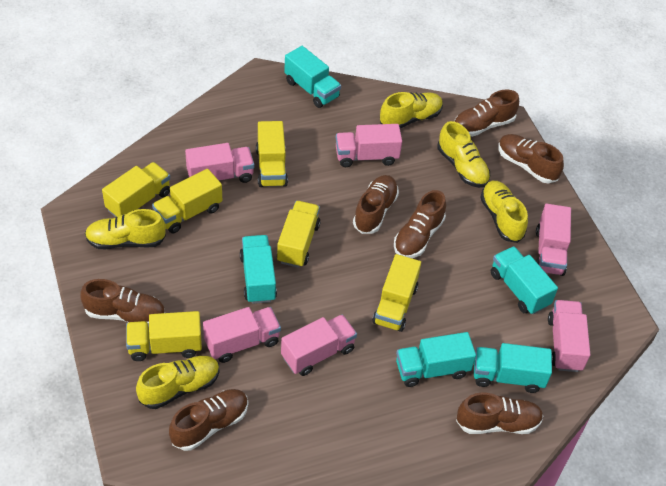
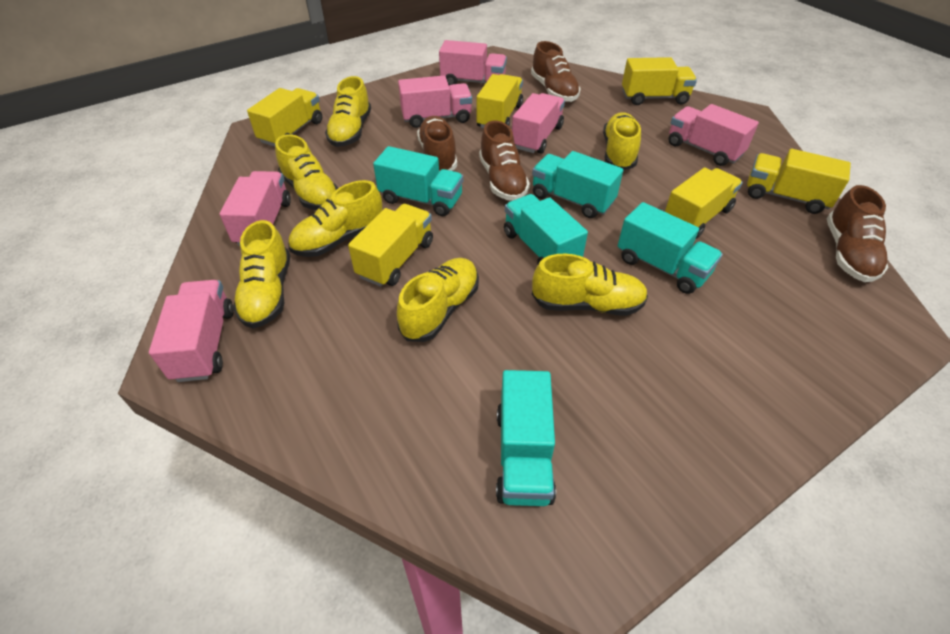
brown shoe: [80,279,165,326] [169,389,248,451] [353,175,399,234] [394,190,446,258] [454,90,519,137] [456,392,543,434] [498,134,564,183] = 7 -> [417,116,457,171] [479,121,530,201] [531,41,580,102] [827,185,889,282] = 4
yellow shoe: [85,209,166,249] [136,356,220,409] [380,92,443,128] [437,121,490,188] [480,181,528,243] = 5 -> [233,220,290,328] [275,134,338,210] [288,180,383,257] [325,76,371,147] [397,258,479,342] [532,254,648,316] [603,112,641,170] = 7

